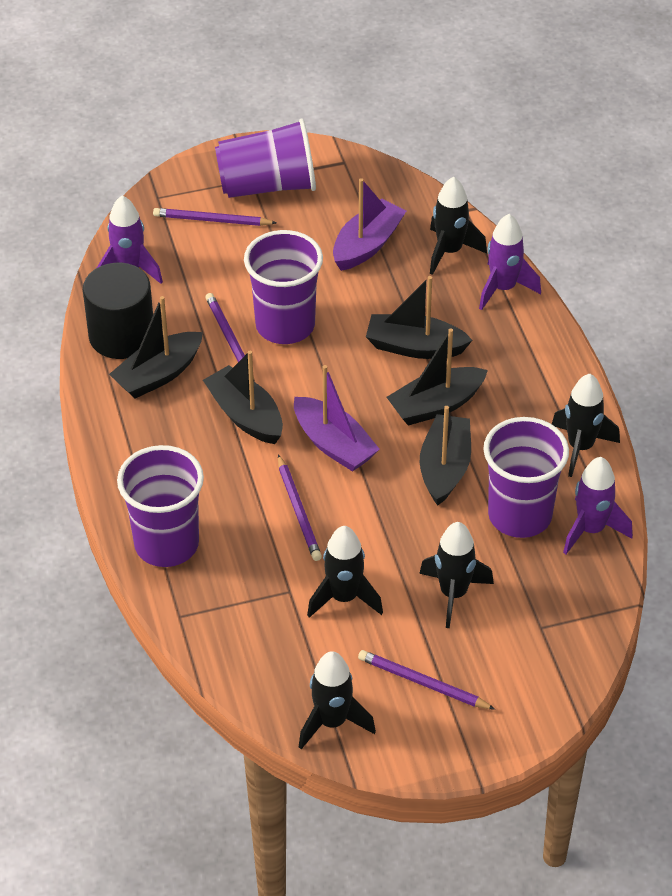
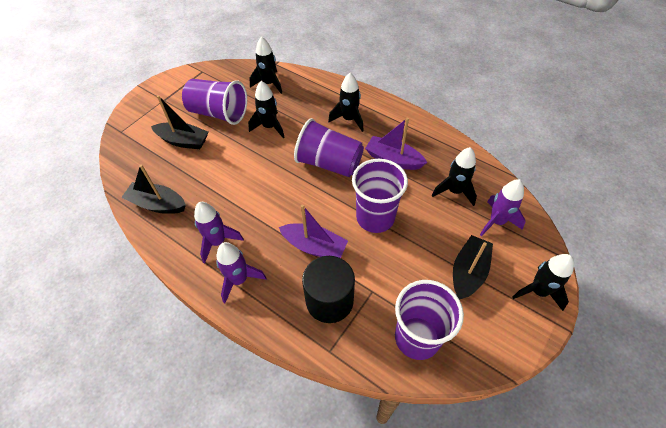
black boat: [109,296,203,398] [203,351,283,444] [366,276,472,359] [387,328,488,426] [420,406,471,506] = 5 -> [121,164,186,214] [151,95,208,149] [453,235,493,300] = 3
purple pencil: [153,208,277,226] [205,293,255,382] [278,454,322,561] [358,650,495,710] = 4 -> none = 0

